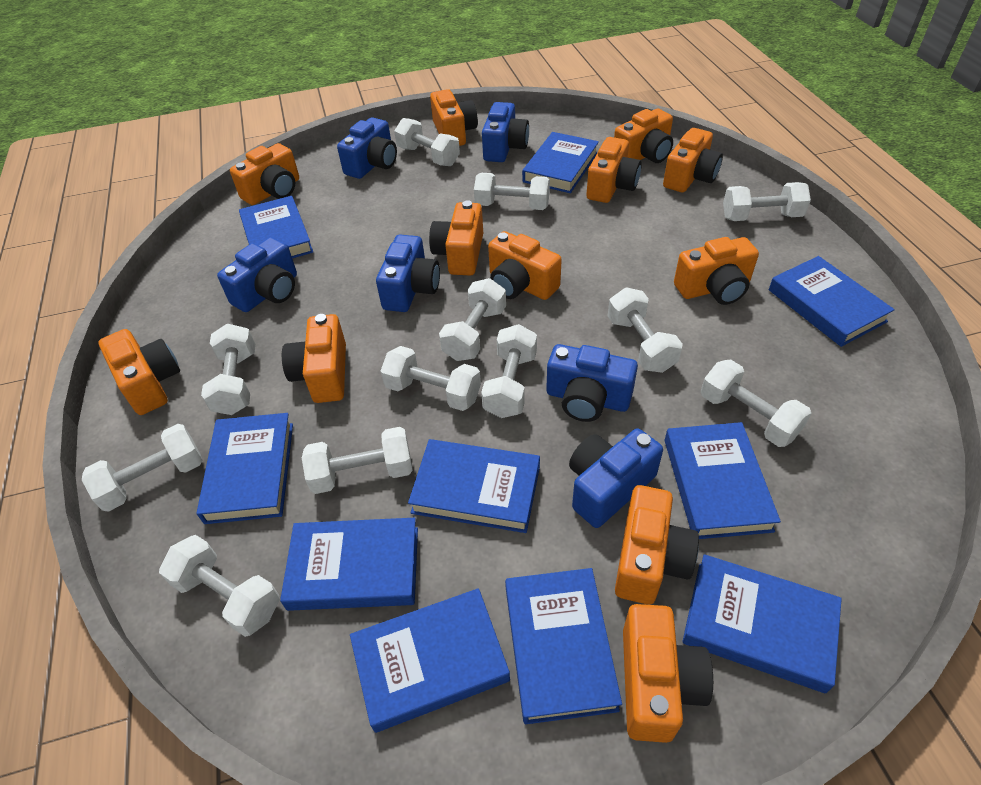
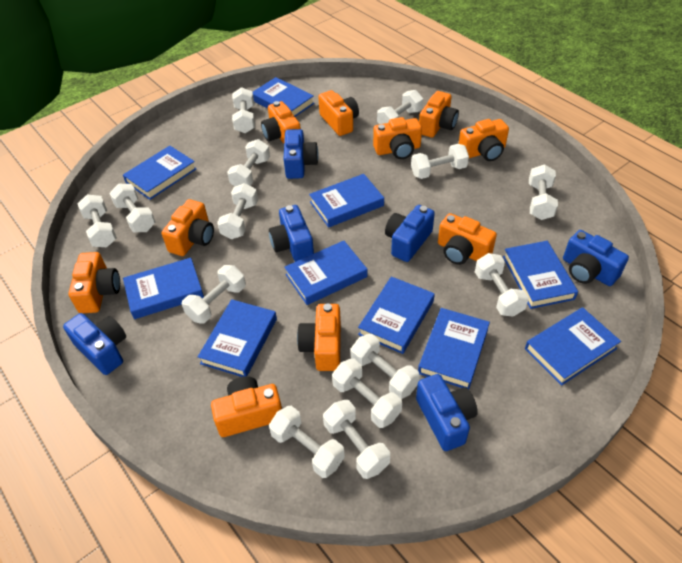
orange camera: [99,329,180,415] [230,143,299,205] [282,314,346,403] [429,200,483,275] [430,89,478,146] [488,231,562,300] [586,137,642,203] [614,109,673,163] [615,485,699,605] [623,604,713,743] [663,128,723,192] [674,237,759,305] = 12 -> [68,252,120,313] [162,199,214,256] [211,376,282,437] [261,101,301,144] [297,303,341,371] [318,90,359,136] [373,117,422,159] [419,91,459,138] [438,213,497,265] [459,119,509,161] = 10
white dumbbell: [82,424,203,512] [159,535,280,637] [201,324,255,415] [302,427,413,494] [381,346,481,411] [394,118,460,166] [439,278,506,361] [474,173,550,210] [481,324,537,418] [608,288,683,373] [701,360,811,447] [723,182,811,221] = 12 -> [77,195,117,247] [109,184,155,232] [182,265,246,324] [217,183,258,239] [227,139,270,186] [232,87,255,134] [269,406,345,478] [323,400,390,479] [332,359,402,428] [350,334,420,399] [377,90,423,124] [411,144,469,179] [475,253,529,317] [529,164,558,220] = 14

